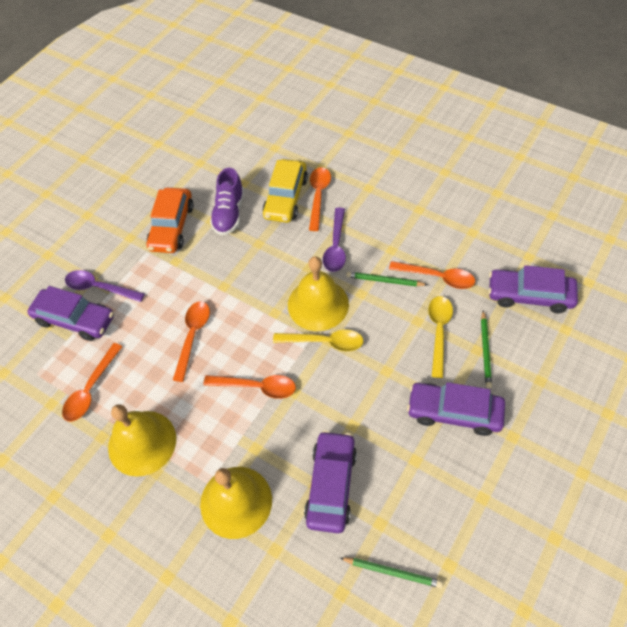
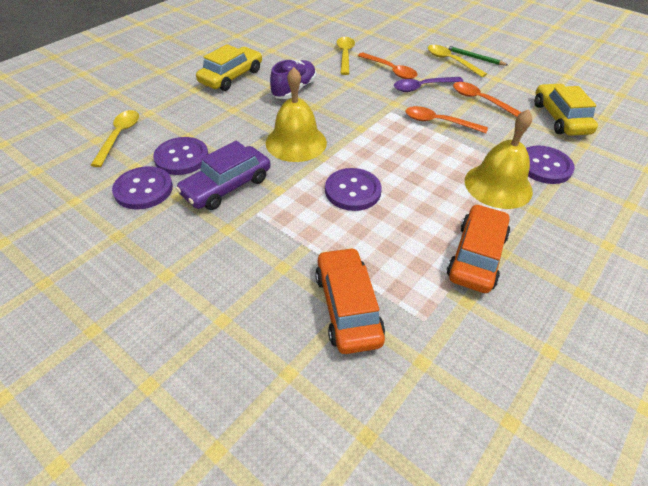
green pencil: [340,557,443,588] [346,272,427,286] [481,311,492,388] = 3 -> [446,45,508,65] = 1
orange car: [146,188,194,253] = 1 -> [315,247,385,354] [447,204,510,293] = 2
orange spoon: [62,343,122,422] [173,301,210,382] [203,375,296,399] [309,167,331,231] [389,261,475,289] = 5 -> [358,52,417,79] [406,106,488,133] [453,82,521,117] = 3
purple button: none = 0 -> [112,166,173,210] [153,137,208,175] [325,168,382,211] [526,146,575,184] = 4
purple car: [27,286,114,341] [304,431,357,533] [407,382,505,436] [489,265,578,313] = 4 -> [176,141,270,210] = 1
purple spoon: [65,270,145,302] [323,207,346,272] = 2 -> [394,77,463,92] = 1
yellow bell: [108,404,176,477] [200,467,272,539] [288,256,349,331] = 3 -> [265,67,327,162] [465,109,533,209] = 2
yellow car: [262,159,308,223] = 1 -> [196,44,262,91] [535,84,598,136] = 2
yellow spoon: [273,329,364,351] [428,296,453,378] = 2 -> [91,110,139,167] [336,37,355,75] [428,45,487,77] = 3

